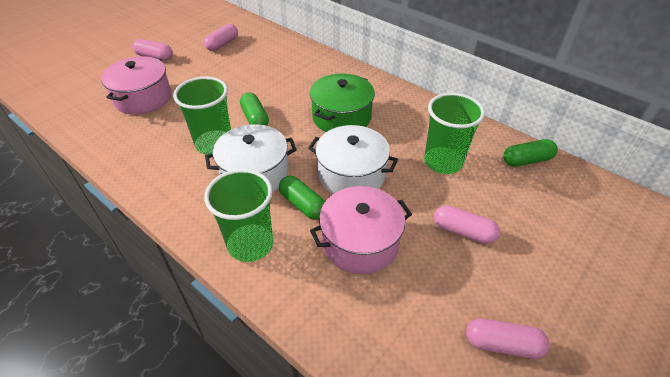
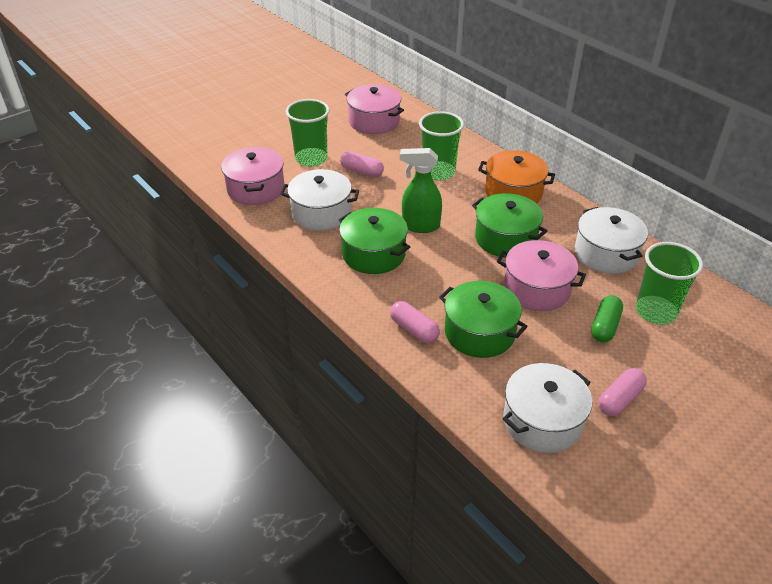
green capsule: [240,92,269,126] [279,176,325,220] [503,139,558,167] = 3 -> [591,295,623,342] = 1
green pot: [310,73,375,132] = 1 -> [339,208,410,274] [439,281,528,358] [472,193,547,258] = 3
green spray bottle: none = 0 -> [400,148,442,233] = 1
orange pot: none = 0 -> [478,150,555,204] = 1
pink capsule: [132,39,173,61] [204,24,238,51] [434,205,500,244] [466,318,550,359] = 4 -> [340,151,384,177] [390,301,440,343] [598,368,647,416] = 3
pink pot: [101,56,171,114] [310,186,412,274] = 2 -> [221,147,284,205] [345,84,404,134] [497,240,586,311] = 3
white pot: [205,124,297,192] [308,125,398,194] = 2 -> [280,169,359,231] [503,363,592,453] [575,207,648,274] = 3

